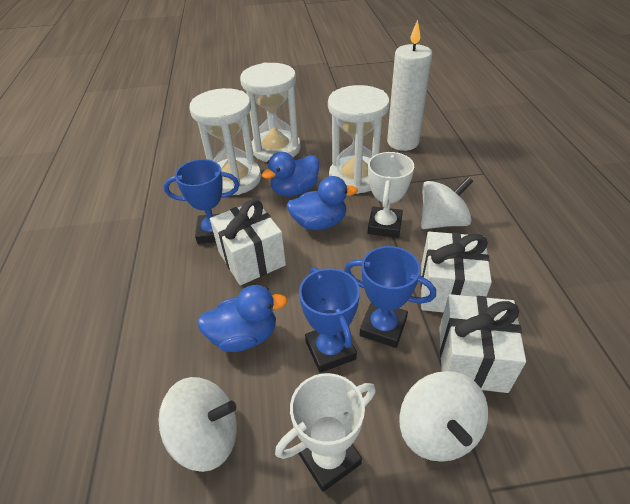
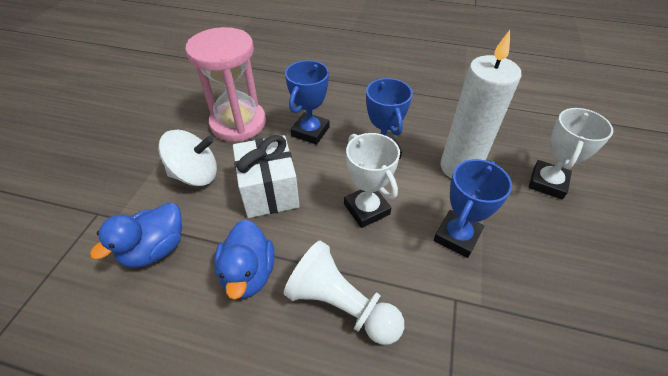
blue duck: [197,285,287,352] [262,152,319,197] [287,176,358,230] = 3 -> [90,202,182,268] [214,220,274,299] = 2
pink hourglass: none = 0 -> [185,27,266,142] = 1
white gift: [210,199,286,286] [421,232,492,313] [439,294,526,393] = 3 -> [233,135,300,218] = 1
white hourglass: [189,88,261,195] [240,63,301,162] [328,85,390,194] = 3 -> none = 0
white pawn: none = 0 -> [284,240,404,345] = 1
white spinning top: [159,377,237,472] [399,371,488,462] [421,177,473,229] = 3 -> [158,130,217,186] = 1

